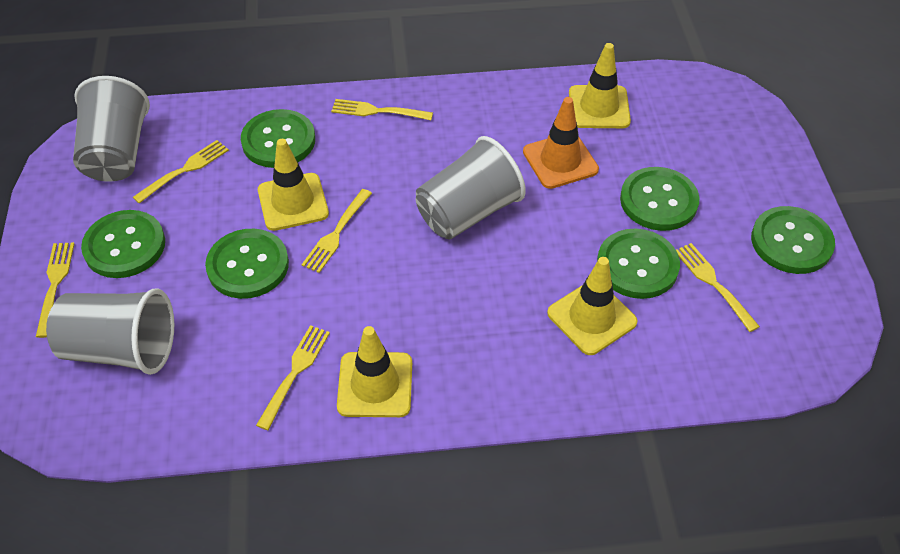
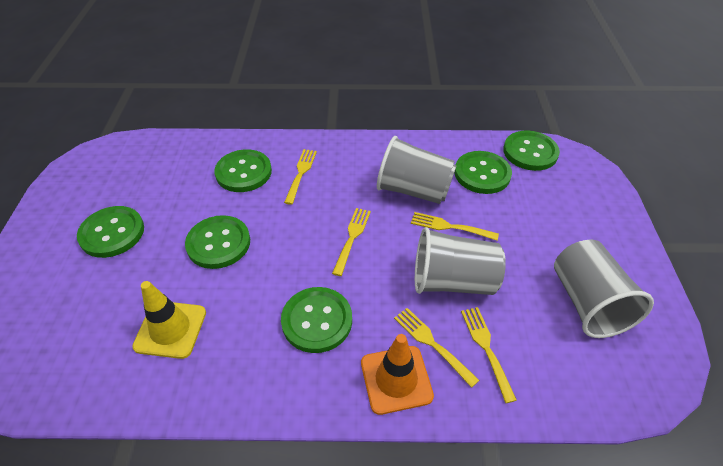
yellow fork: [36,242,75,338] [133,140,229,204] [256,325,330,430] [301,189,372,273] [331,99,433,120] [676,243,760,332] = 6 -> [284,149,317,205] [332,208,371,276] [394,308,479,388] [411,212,499,240] [461,307,517,403] = 5
yellow traffic cone: [258,139,329,231] [337,326,412,417] [547,257,638,355] [569,43,631,128] = 4 -> [132,281,206,359] = 1

